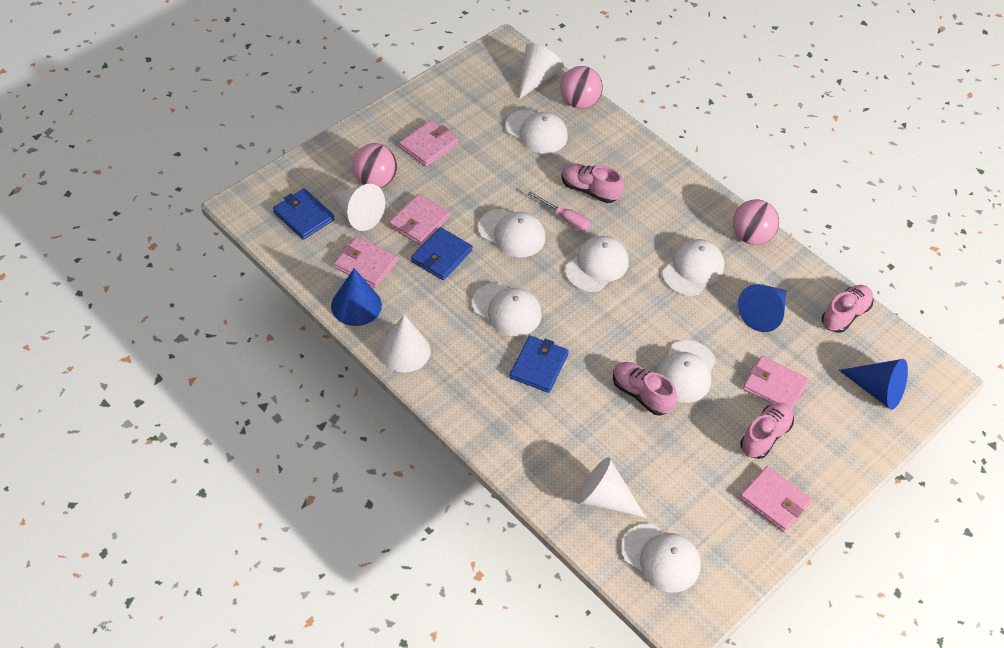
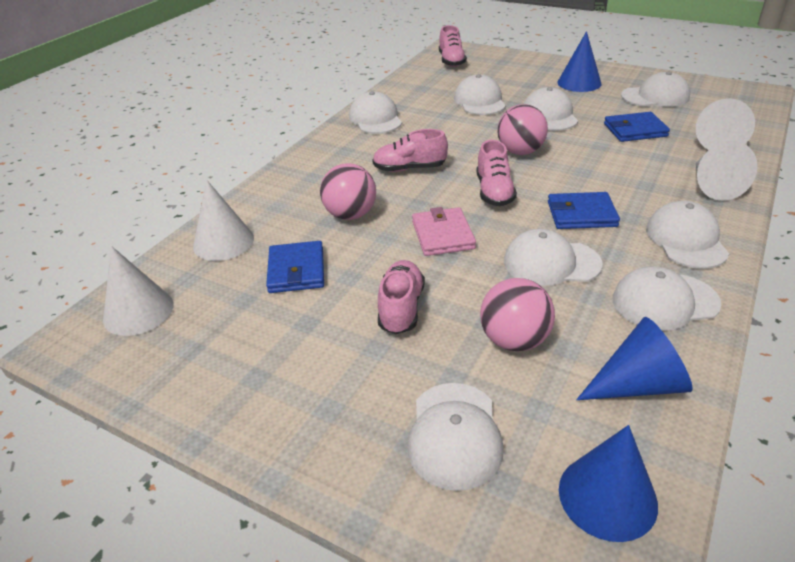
pink screwdriver: [528,191,591,231] = 1 -> none = 0
pink wallet: [334,237,398,288] [389,194,450,245] [399,120,458,167] [740,466,812,532] [743,356,808,409] = 5 -> [412,207,476,256] = 1
white cap: [472,283,542,336] [478,209,545,257] [505,109,568,153] [565,236,628,292] [621,523,701,592] [656,340,716,403] [662,239,724,296] = 7 -> [349,91,402,134] [407,383,504,491] [454,74,506,115] [504,229,603,286] [524,87,578,131] [613,266,721,331] [621,72,690,107] [646,201,729,269] = 8

